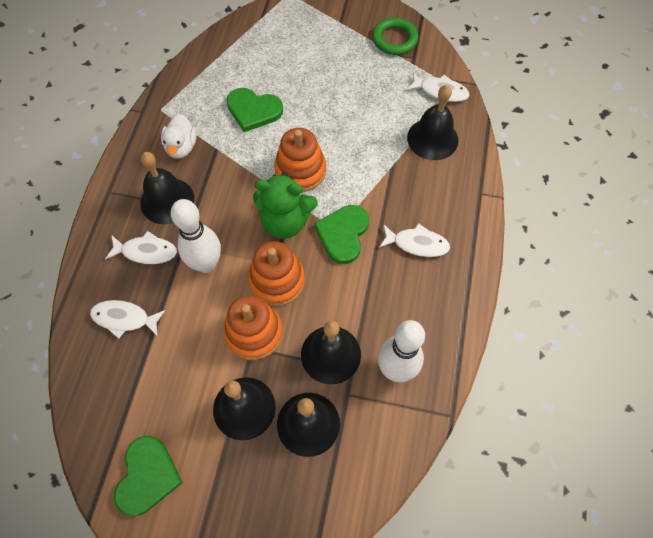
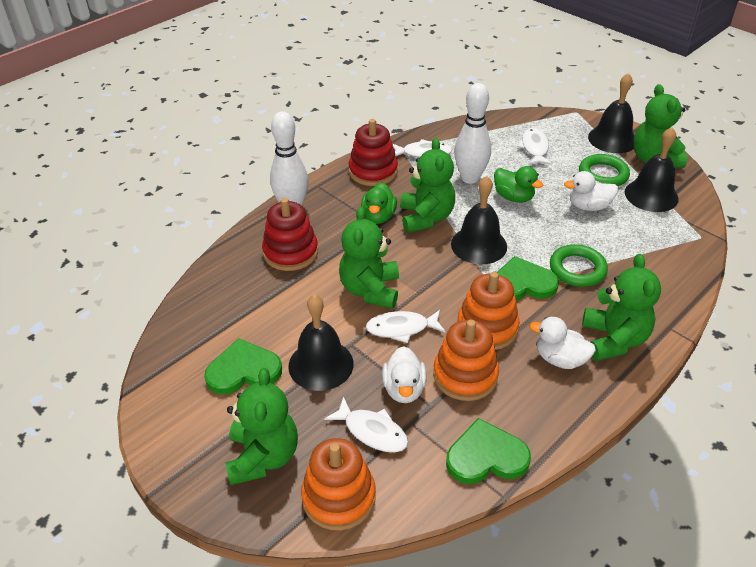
black bell: [141,152,194,224] [213,377,276,440] [277,393,340,457] [301,321,361,384] [407,85,458,160] = 5 -> [288,295,354,391] [451,176,507,264] [588,73,634,153] [625,127,679,212] = 4
green duck: none = 0 -> [361,183,397,224] [494,166,543,203] = 2
green ring: [372,18,419,55] = 1 -> [550,244,608,287] [579,154,630,186] = 2
green teddy bear: [253,172,318,239] = 1 -> [225,368,298,485] [339,207,399,309] [400,138,455,233] [582,254,661,361] [633,84,687,168] = 5
red stacking toy: none = 0 -> [262,198,318,271] [349,119,398,186] = 2
white duck: [161,114,197,159] = 1 -> [382,346,427,403] [529,317,596,369] [564,171,618,211] = 3

